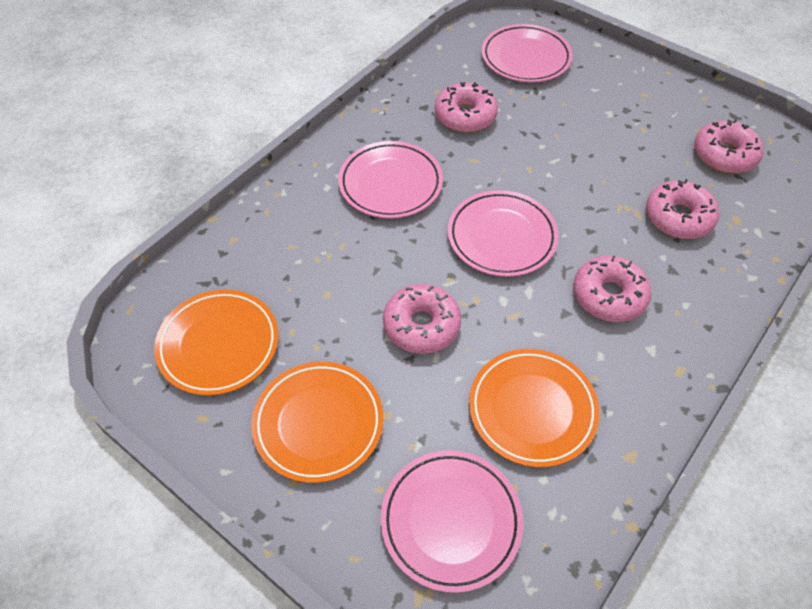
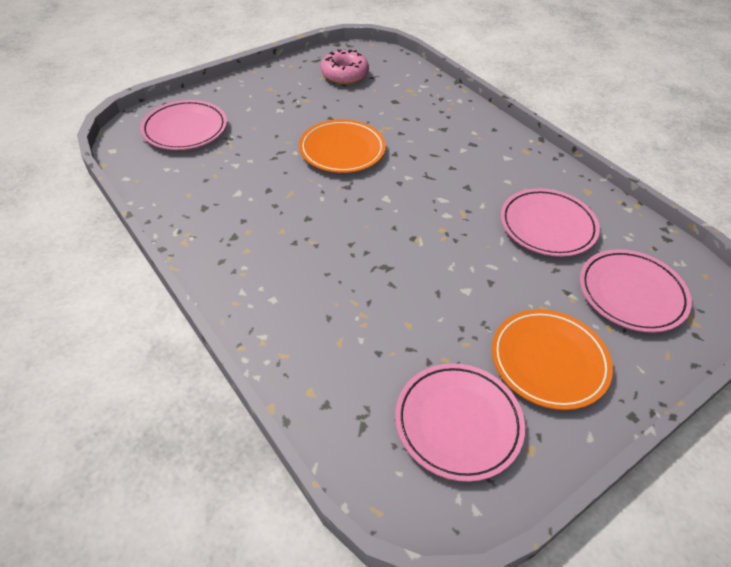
orange plate: [154,289,279,396] [251,361,384,483] [469,349,600,467] = 3 -> [299,119,386,173] [492,309,613,410] = 2
pink donut: [383,284,461,354] [435,82,498,133] [573,255,652,322] [646,179,719,239] [694,119,764,173] = 5 -> [320,49,369,84] = 1

